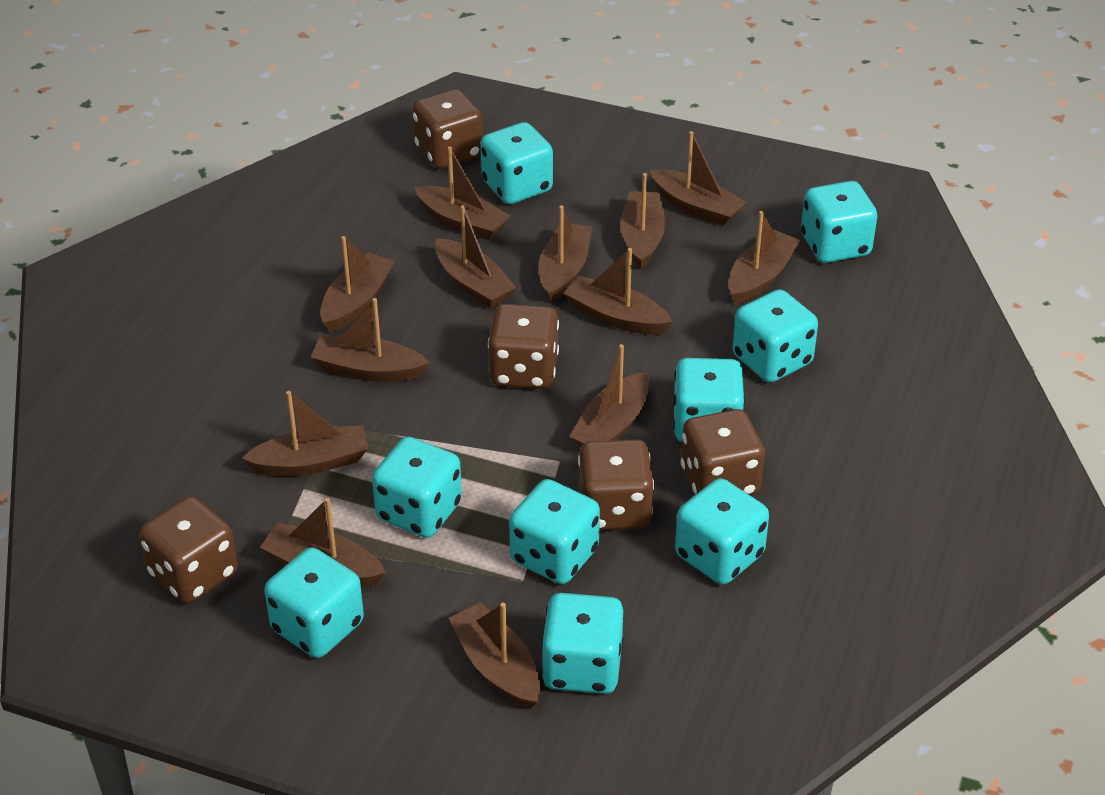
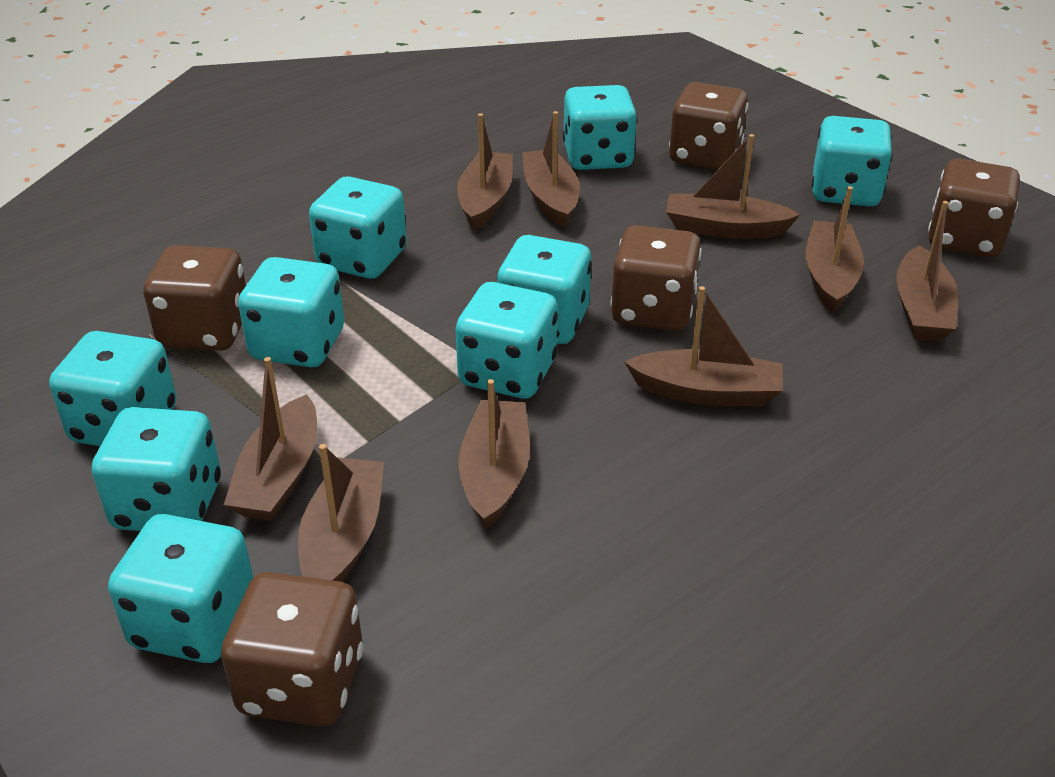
brown boat: [242,391,369,476] [260,498,386,587] [310,298,430,382] [320,236,395,332] [415,147,511,241] [435,205,517,308] [449,602,540,709] [539,205,592,302] [564,248,673,335] [569,344,649,448] [620,173,666,269] [650,131,747,226] [729,211,800,304] = 13 -> [224,357,317,521] [298,444,384,582] [457,113,513,231] [458,379,530,529] [522,111,580,228] [624,286,783,407] [666,134,800,239] [805,186,864,313] [896,201,958,342] = 9

